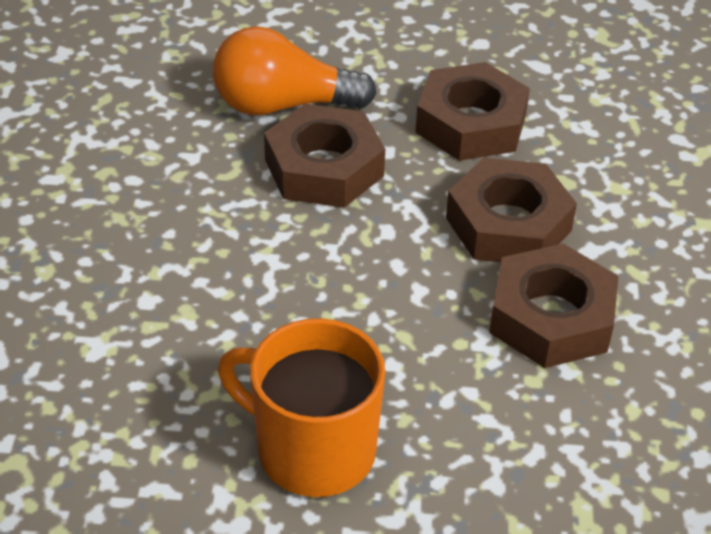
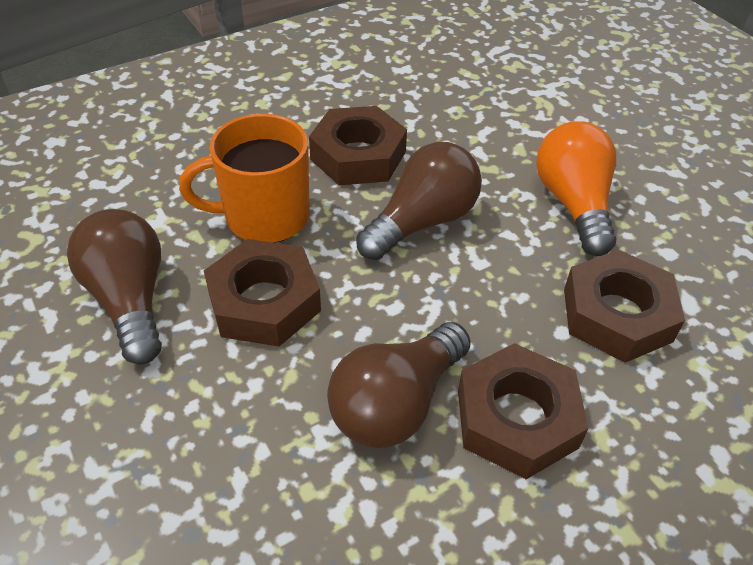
brown light bulb: none = 0 -> [67,209,162,365] [327,322,471,448] [356,142,482,260] = 3

